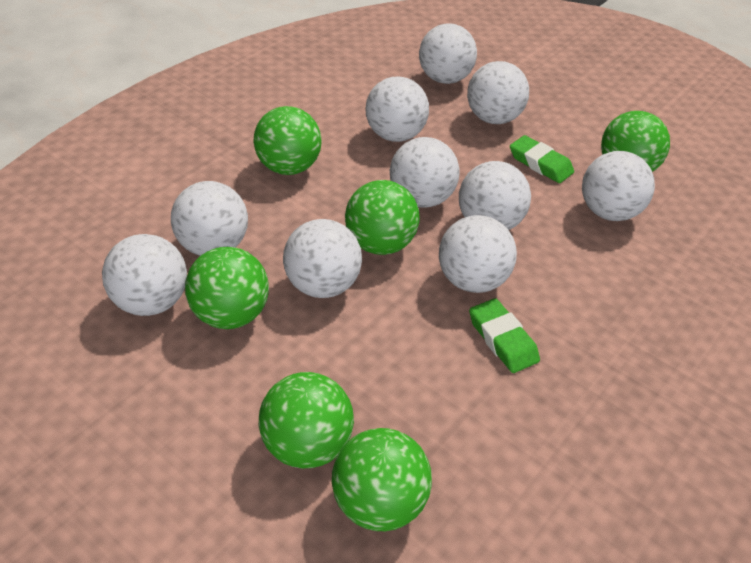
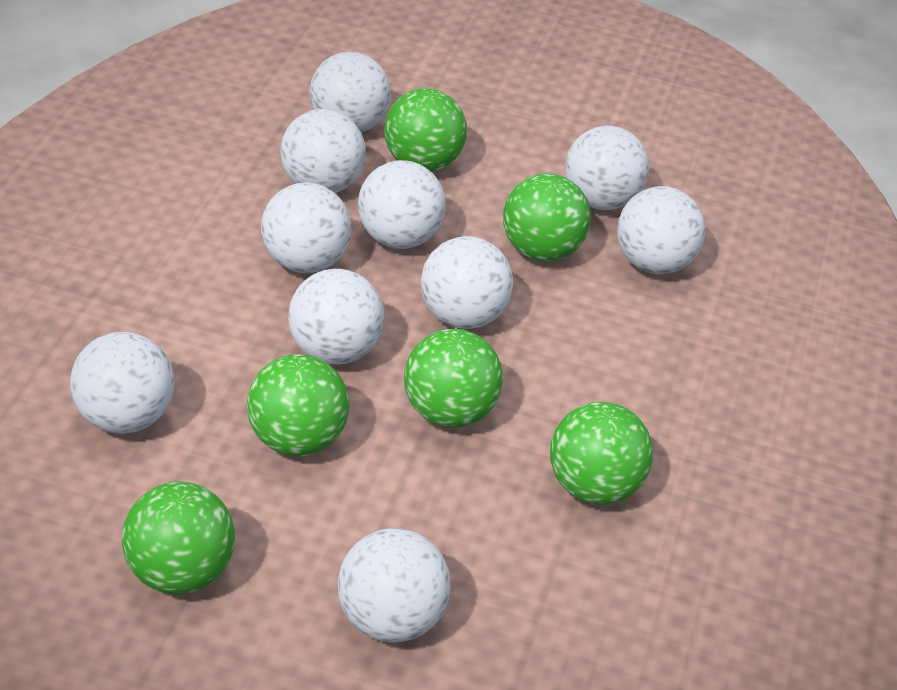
green eraser: [469,298,540,373] [510,135,574,183] = 2 -> none = 0

